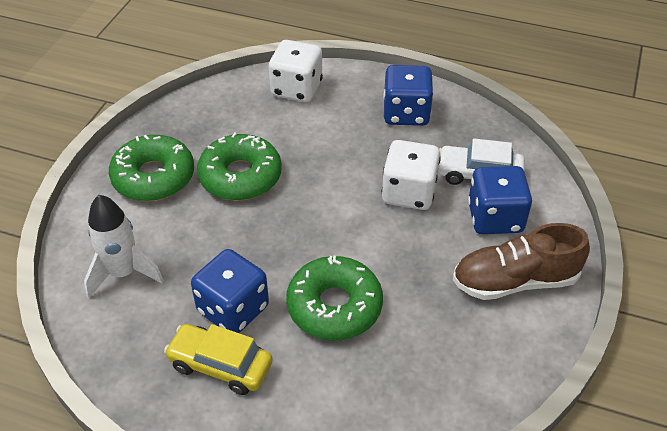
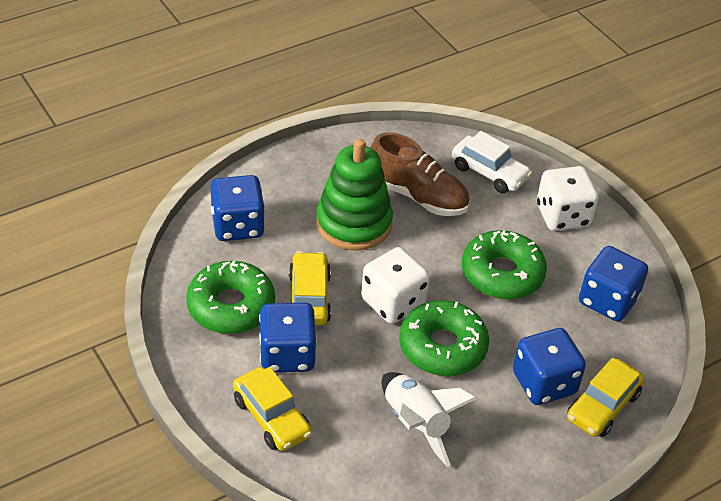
blue dice: [191,249,269,333] [383,65,434,126] [468,166,532,234] = 3 -> [211,175,265,241] [259,303,317,372] [513,328,586,405] [579,246,648,322] = 4
green stacking toy: none = 0 -> [316,139,393,250] = 1
yellow car: [164,324,273,395] = 1 -> [233,367,312,451] [289,251,331,325] [567,357,644,437] = 3

